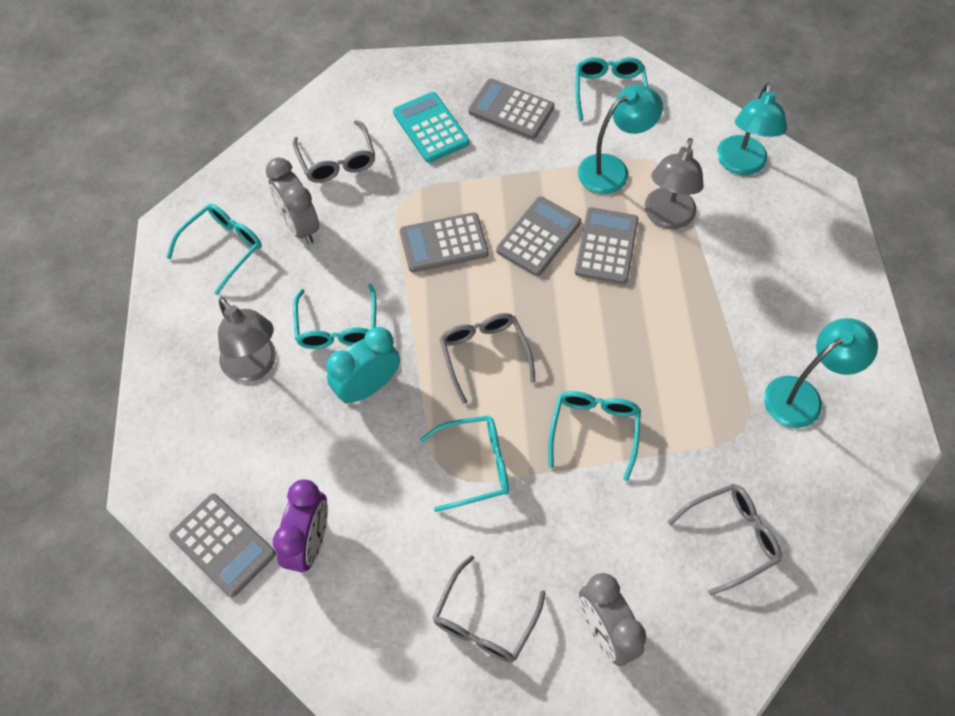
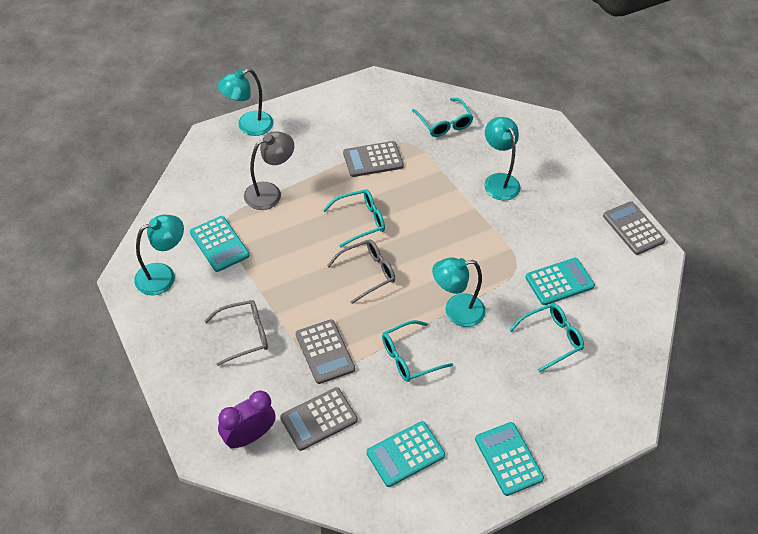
grey calculator: [169,494,276,597] [400,212,489,272] [468,79,554,139] [496,196,581,276] [575,207,638,284] = 5 -> [280,387,358,451] [296,320,355,384] [343,141,404,177] [603,201,666,255] = 4
grey clock: [266,158,319,244] [579,573,646,666] = 2 -> none = 0
grey glasses: [293,120,375,183] [433,555,546,663] [440,313,535,404] [668,484,782,596] = 4 -> [205,300,268,366] [327,239,395,304] = 2
grey lamp: [218,297,276,382] [644,138,704,229] = 2 -> [244,131,294,210] = 1
turquoise calculator: [393,92,469,163] = 1 -> [190,216,250,272] [367,421,445,487] [475,422,544,496] [525,258,595,305] = 4
turquoise clock: [327,327,400,404] = 1 -> none = 0
turquoise glasses: [166,204,262,295] [293,284,376,349] [420,415,509,512] [548,391,641,481] [576,57,648,121] = 5 -> [323,189,385,247] [382,320,453,382] [412,98,473,137] [509,304,584,372] = 4
turquoise lamp: [578,85,663,194] [717,82,787,175] [764,318,878,428] = 3 -> [134,215,184,295] [217,68,273,136] [432,257,486,327] [484,117,521,201] = 4

